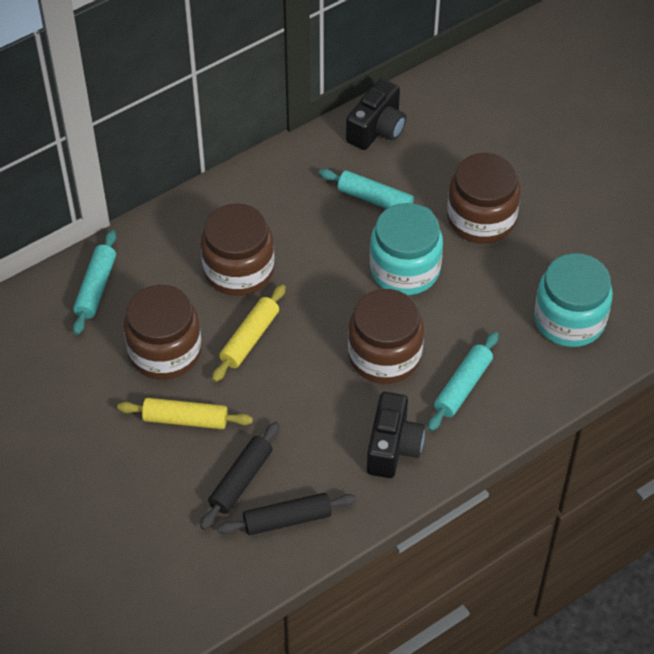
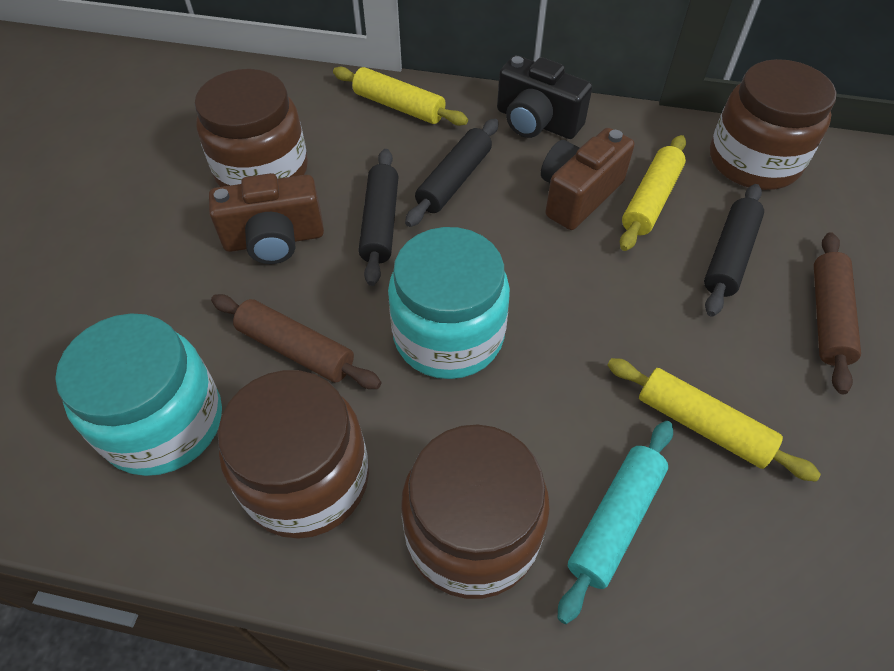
black camera: [346,78,406,150] [367,392,425,478] = 2 -> [497,55,592,139] = 1
black rolling pin: [200,421,280,530] [217,493,357,535] = 2 -> [358,149,399,286] [405,119,499,227] [704,184,764,317] = 3
brown camera: none = 0 -> [209,173,324,264] [541,128,635,230] = 2
brown rolling pin: none = 0 -> [211,294,381,389] [814,232,861,394] = 2
turquoise rolling pin: [73,230,116,335] [319,169,433,213] [428,332,499,431] = 3 -> [558,421,673,624] = 1
yellow rolling pin: [117,398,253,429] [212,284,286,382] = 2 -> [333,67,468,126] [607,358,821,482] [620,135,686,251] = 3

